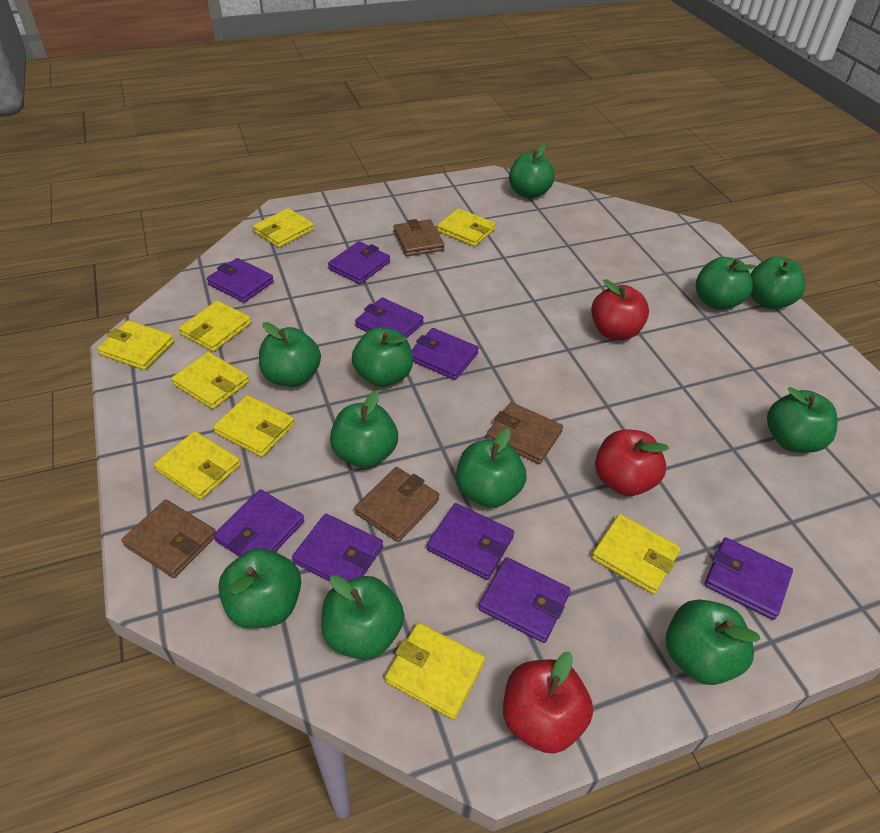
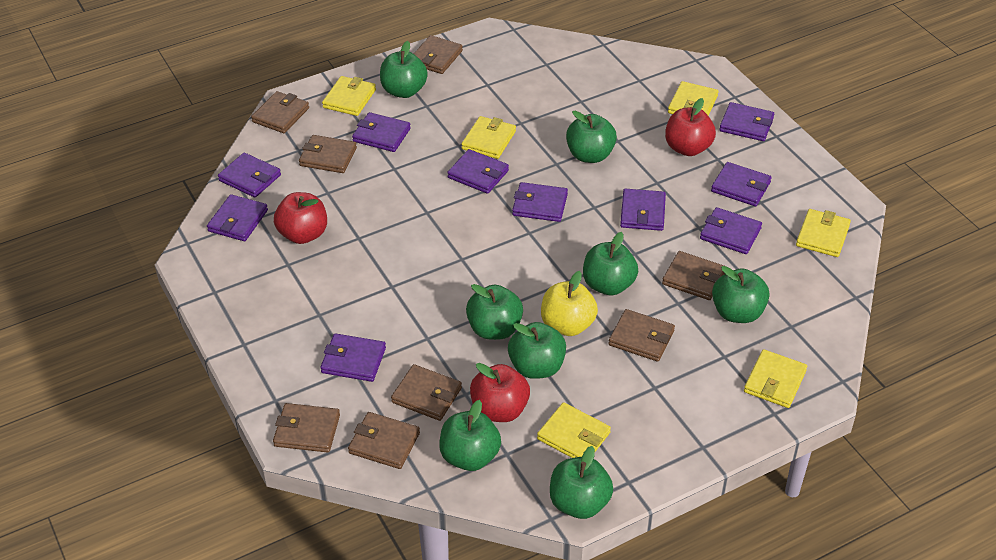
brown wallet: [122,499,216,578] [354,467,439,542] [394,219,444,256] [486,402,563,464] = 4 -> [251,91,309,133] [273,403,340,453] [299,135,357,173] [348,412,420,469] [391,364,462,421] [414,35,463,74] [609,309,675,362] [662,251,725,300] = 8
green apple: [218,548,301,629] [259,322,321,387] [321,575,404,660] [330,390,398,468] [352,328,413,387] [456,428,527,508] [509,144,555,199] [666,599,761,685] [696,257,757,310] [750,256,806,309] [767,387,838,453] = 11 -> [380,41,428,98] [439,400,501,471] [466,284,523,340] [508,322,566,379] [550,446,613,519] [566,111,617,163] [583,232,638,296] [712,266,769,323] = 8
purple wallet: [207,258,274,303] [213,489,304,557] [292,514,383,581] [328,241,390,284] [355,297,424,339] [412,328,479,380] [427,503,514,580] [479,557,571,643] [704,537,793,620] = 9 -> [207,194,268,241] [218,153,281,198] [320,333,386,382] [352,112,411,152] [447,149,509,194] [512,182,568,222] [620,189,666,231] [700,207,762,254] [711,162,772,206] [719,102,774,141] = 10
yellow apple: none = 0 -> [541,271,598,336] = 1
yellow wallet: [97,320,174,370] [154,431,241,500] [171,352,249,409] [179,301,251,352] [213,395,295,457] [253,208,314,248] [385,622,485,719] [437,208,495,247] [592,514,681,594] = 9 -> [322,76,376,116] [461,116,516,159] [537,402,611,458] [668,81,718,116] [744,349,807,408] [796,209,851,257] = 6

